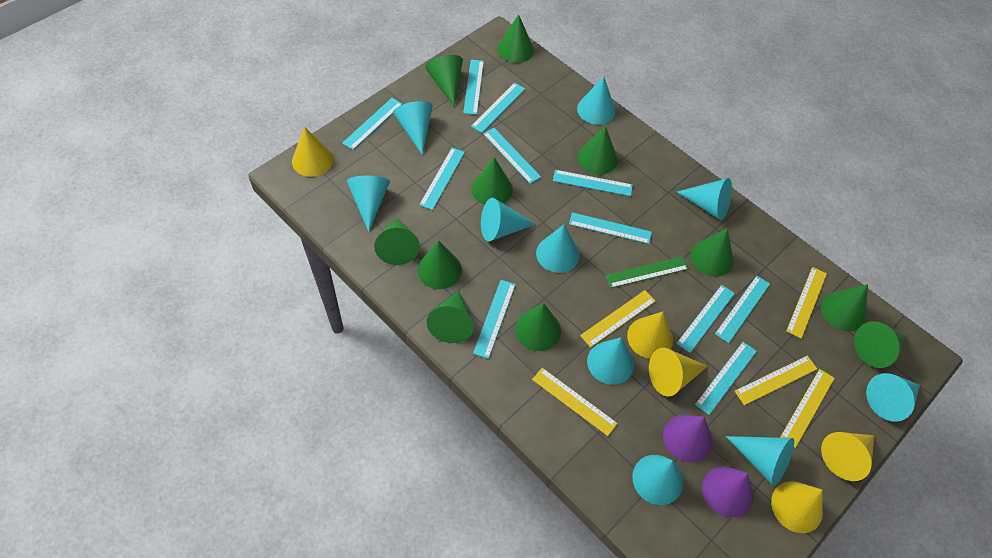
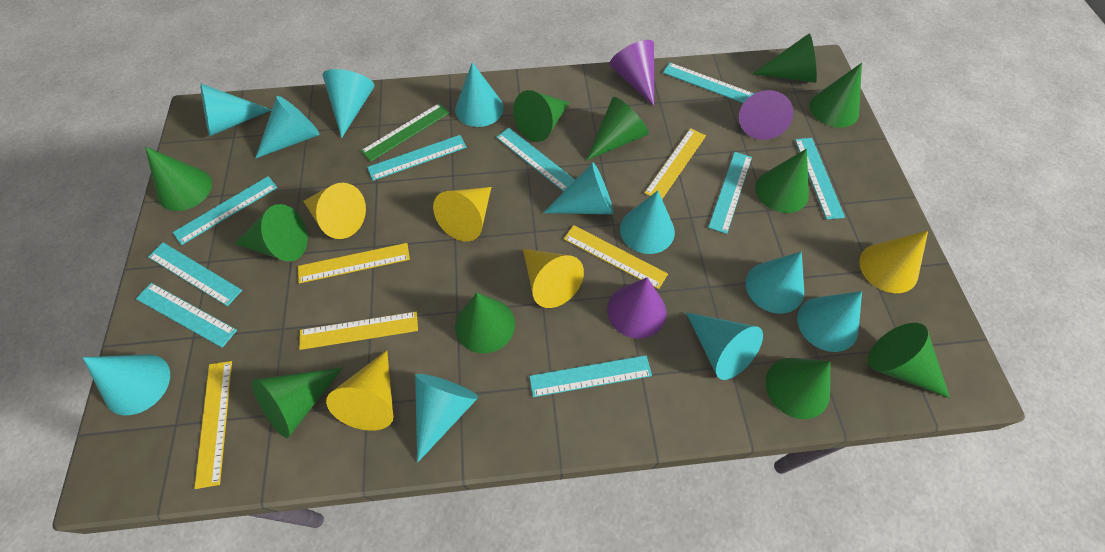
purple cone: [663,415,713,462] [702,466,753,517] = 2 -> [607,277,666,339] [609,40,654,106] [739,90,794,140] = 3
turquoise cone: [347,176,390,232] [393,101,433,155] [481,198,536,241] [536,225,580,273] [577,76,615,125] [587,338,634,385] [632,455,683,505] [677,178,732,220] [726,436,794,486] [866,373,920,422] = 10 -> [82,354,170,415] [200,83,272,136] [256,96,319,158] [323,69,375,138] [415,374,478,463] [455,62,504,127] [543,163,614,214] [620,191,675,254] [686,312,763,380] [746,251,804,314] [797,291,862,352] = 11
turquoise ruler: [342,98,402,150] [419,148,465,210] [463,60,484,115] [471,83,525,133] [473,280,516,359] [483,128,541,184] [553,170,633,196] [569,212,652,244] [676,285,735,353] [695,342,757,415] [715,276,770,343] = 11 -> [136,283,237,348] [148,242,242,306] [173,176,278,245] [367,135,467,181] [496,128,575,192] [529,355,652,397] [663,62,754,103] [708,152,752,234] [795,138,845,220] = 9

